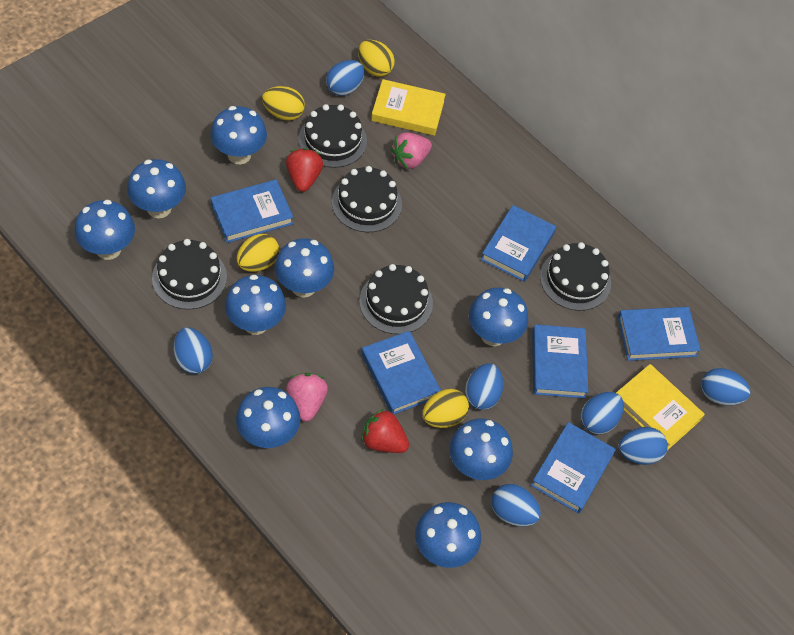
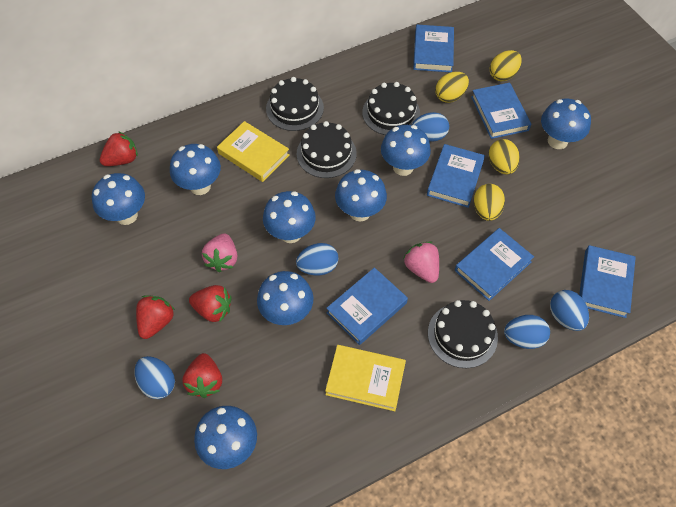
black cake: [152,239,227,310] [299,104,367,168] [332,166,402,232] [360,264,433,334] [540,242,611,311] = 5 -> [266,77,324,131] [297,121,357,178] [362,82,420,135] [428,300,498,368] = 4
blue egg: [174,328,213,374] [326,60,365,96] [465,363,503,410] [491,484,541,526] [581,392,624,434] [619,427,668,465] [701,368,751,405] = 7 -> [134,356,175,399] [296,243,339,276] [412,112,449,142] [504,315,550,349] [550,290,589,331] = 5
blue mushroom: [74,200,135,260] [127,159,186,218] [211,106,267,164] [225,274,286,335] [236,387,300,448] [275,238,334,298] [415,502,481,568] [449,418,513,480] [469,288,528,346] = 9 -> [92,173,145,225] [170,144,221,195] [194,406,257,469] [257,271,313,325] [263,191,316,243] [335,169,387,222] [381,125,431,176] [541,99,591,149] = 8
red strawberry: [286,148,323,192] [361,409,409,453] = 2 -> [100,131,138,166] [136,295,175,339] [183,353,222,398] [189,285,232,322] = 4

